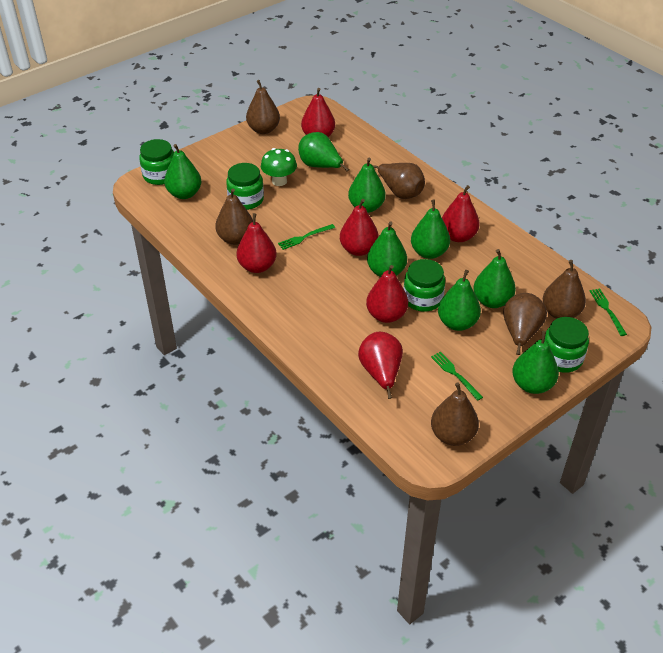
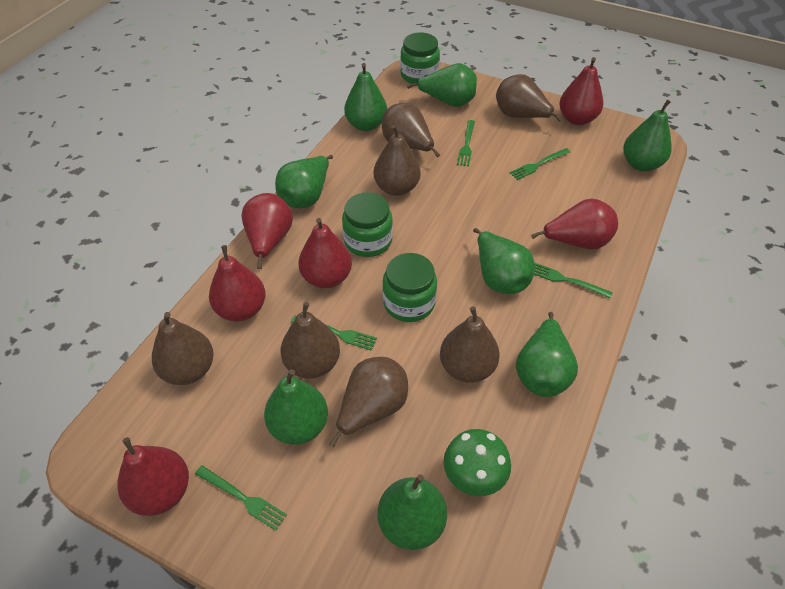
brown pear: [215,188,253,245] [246,80,280,134] [373,163,425,199] [431,382,479,446] [503,293,547,355] [543,260,586,319] = 6 -> [152,312,214,385] [280,302,340,379] [329,357,408,447] [373,125,421,196] [382,103,440,157] [440,306,500,383] [496,74,562,122] = 7
green fork: [278,224,335,250] [431,352,483,401] [590,288,627,336] = 3 -> [195,465,287,530] [291,315,377,351] [457,120,475,166] [510,148,570,180] [534,263,613,298] = 5
green jar: [139,139,174,185] [226,163,264,210] [404,259,445,312] [545,317,589,373] = 4 -> [342,192,393,257] [382,253,437,322] [400,32,440,84] = 3

